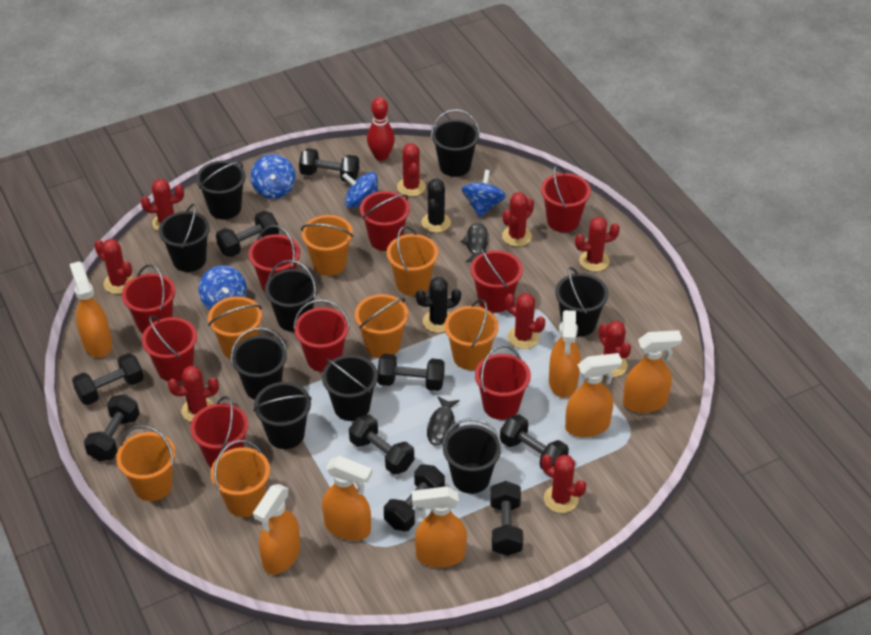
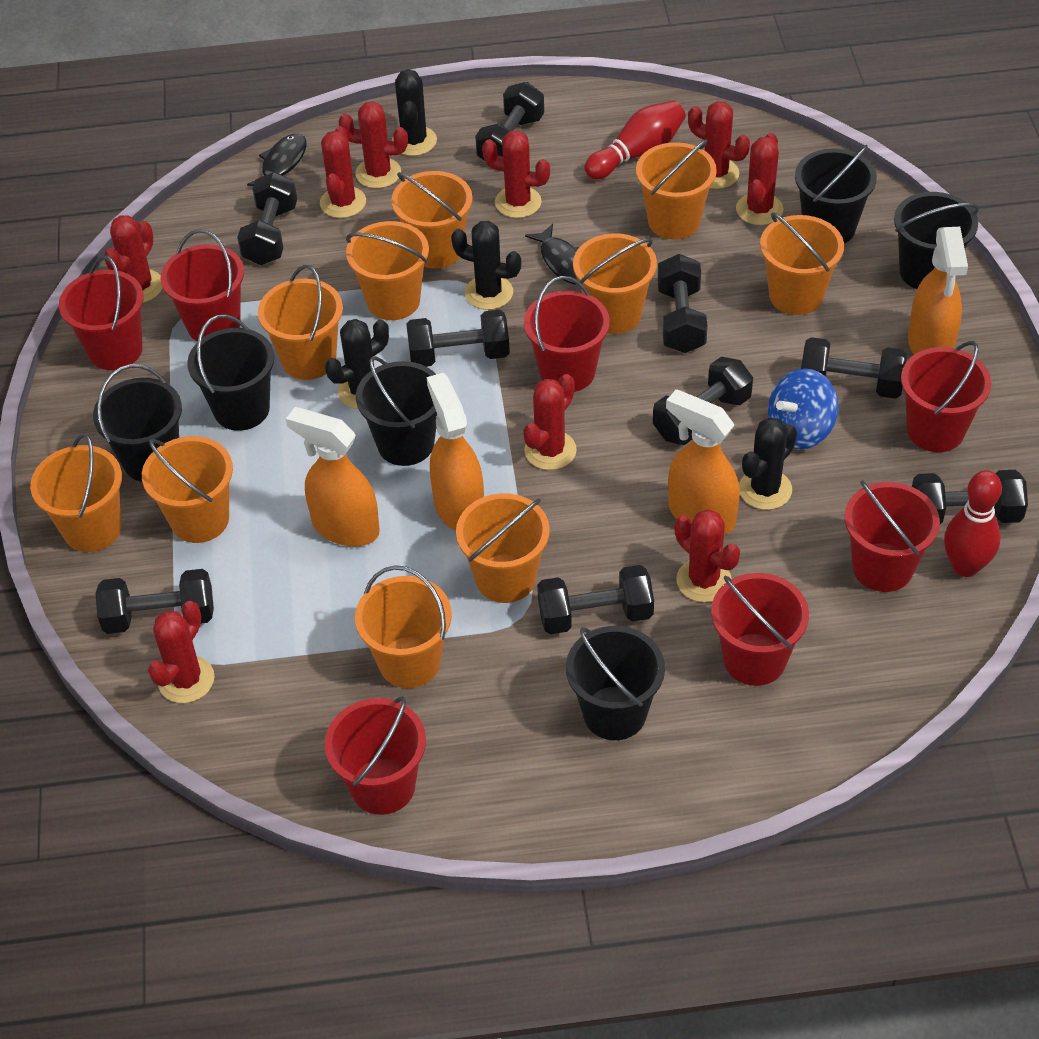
black bucket: [158,204,210,272] [196,161,246,220] [230,327,287,400] [253,382,312,449] [265,260,318,332] [322,355,378,421] [431,109,480,177] [442,418,502,494] [555,267,609,336] = 9 -> [93,364,182,482] [187,314,274,431] [356,356,437,466] [566,626,665,740] [795,145,877,243] [894,192,979,289] = 6
black cactus: [416,277,461,333] [421,179,451,233] = 2 -> [325,319,389,409] [392,69,437,156] [451,221,521,310] [739,417,797,510] = 4
blue spinning top: [199,265,247,310] [251,154,295,199] [342,172,378,208] [462,170,506,218] = 4 -> [768,368,838,449] = 1
orange bucket: [116,425,176,501] [208,296,262,359] [211,440,270,517] [301,215,353,276] [355,294,408,358] [387,226,438,296] [444,299,499,370] = 7 -> [30,433,122,552] [142,436,233,543] [258,265,343,380] [346,221,429,320] [355,565,452,688] [391,171,472,268] [456,493,550,603] [573,233,657,334] [636,139,717,239] [760,212,844,315] = 10
orange spray bottle: [70,261,112,358] [253,484,300,574] [322,456,372,541] [412,486,467,568] [549,310,580,398] [565,353,622,437] [623,330,682,413] = 7 -> [286,407,379,546] [427,373,484,530] [666,389,740,535] [908,227,968,355] = 4
red bowling pin: [367,97,395,161] = 1 -> [584,100,686,179] [944,470,1002,577] = 2
red bucket: [122,264,176,334] [142,315,197,382] [190,396,248,467] [249,225,300,292] [293,299,350,372] [360,191,410,251] [470,247,523,313] [475,345,531,420] [541,165,591,232] = 9 -> [59,256,144,370] [161,229,244,341] [325,696,426,815] [524,276,610,392] [711,573,809,686] [844,480,940,592] [901,341,992,452] = 7

